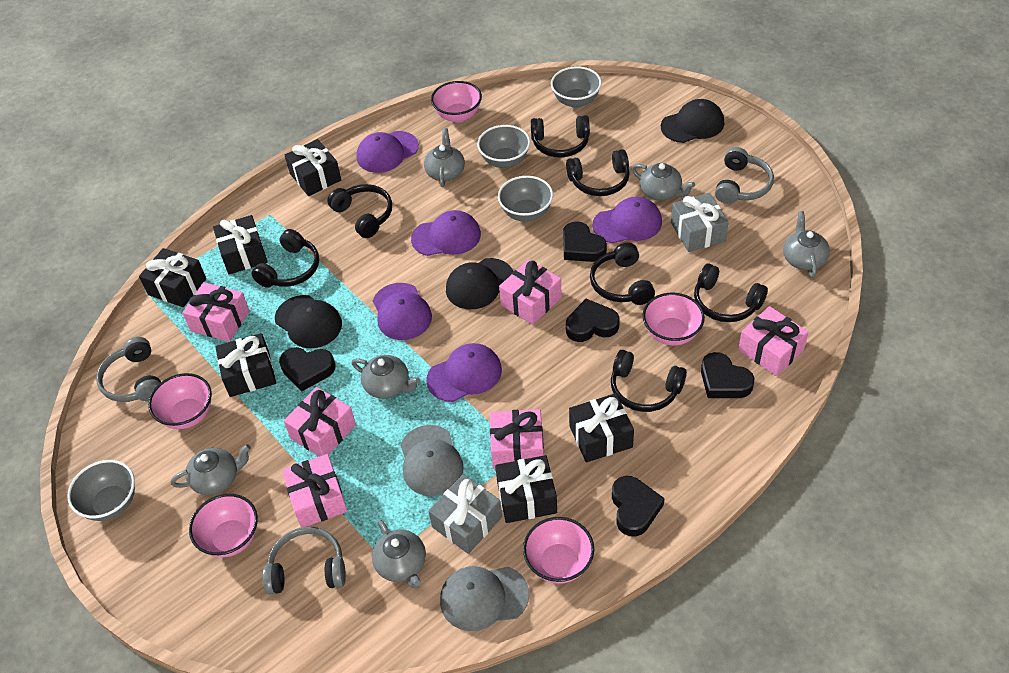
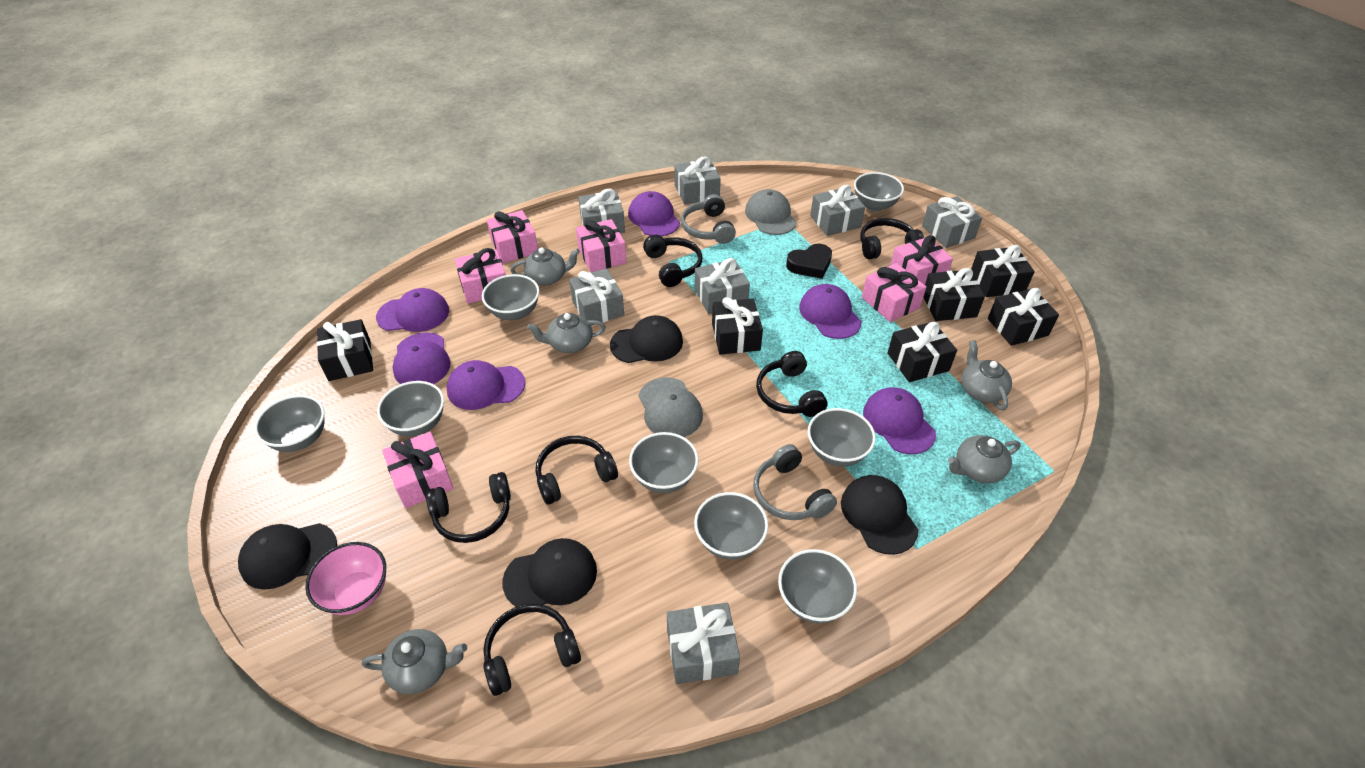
black cap: [275,295,342,348] [446,258,513,309] [661,99,724,143] = 3 -> [238,523,337,590] [502,538,597,607] [610,315,683,363] [841,475,918,555] = 4
black headphones: [252,229,319,288] [327,184,392,238] [531,115,590,157] [566,149,630,196] [590,243,655,305] [611,350,687,412] [694,263,768,322] = 7 -> [426,472,511,543] [483,604,581,696] [535,436,618,504] [643,235,702,287] [756,351,827,417] [860,218,924,259] = 6
black heart: [279,347,335,392] [563,221,607,262] [566,299,620,342] [612,476,664,537] [701,352,754,398] = 5 -> [786,244,832,279] = 1
grey bowl: [67,460,135,521] [477,125,530,168] [498,176,553,222] [551,66,602,108] = 4 -> [254,395,325,452] [377,381,444,437] [482,274,540,320] [629,432,699,493] [694,492,768,560] [778,549,857,623] [808,408,876,467] [854,172,904,211] = 8
grey gift: [428,474,502,554] [671,193,729,252] = 2 -> [569,268,624,326] [578,189,625,234] [667,603,740,684] [675,156,721,205] [694,258,750,314] [810,185,865,236] [922,196,982,248] = 7
grey headphones: [96,337,161,402] [262,527,346,594] [715,147,774,204] = 3 -> [681,194,736,244] [753,444,837,520] = 2
grey teapot: [171,444,251,495] [352,355,420,399] [372,520,426,588] [424,128,465,187] [632,163,695,201] [783,211,830,278] = 6 -> [362,629,467,694] [510,247,580,286] [527,313,606,353] [948,435,1020,483] [961,340,1012,410] = 5
pink bowl: [148,373,212,429] [189,494,258,557] [431,81,482,122] [523,517,594,584] [643,293,705,346] = 5 -> [305,542,386,615] = 1
purple cap: [357,131,419,173] [373,283,432,340] [411,210,481,256] [426,343,502,402] [592,197,662,244] = 5 -> [376,288,449,332] [392,332,451,384] [447,360,525,410] [628,191,680,236] [799,284,861,339] [863,387,936,454] = 6

